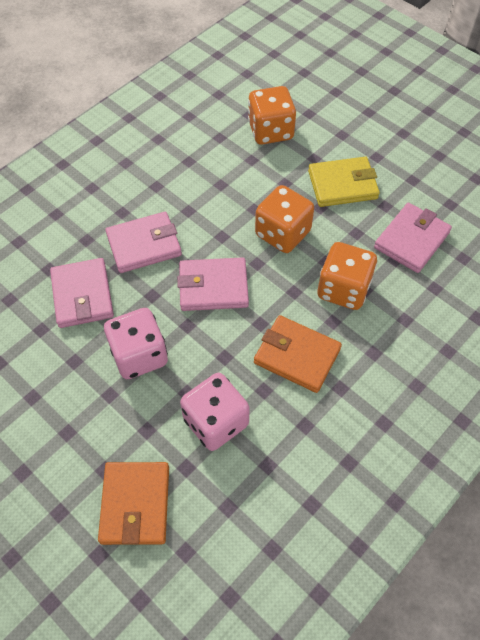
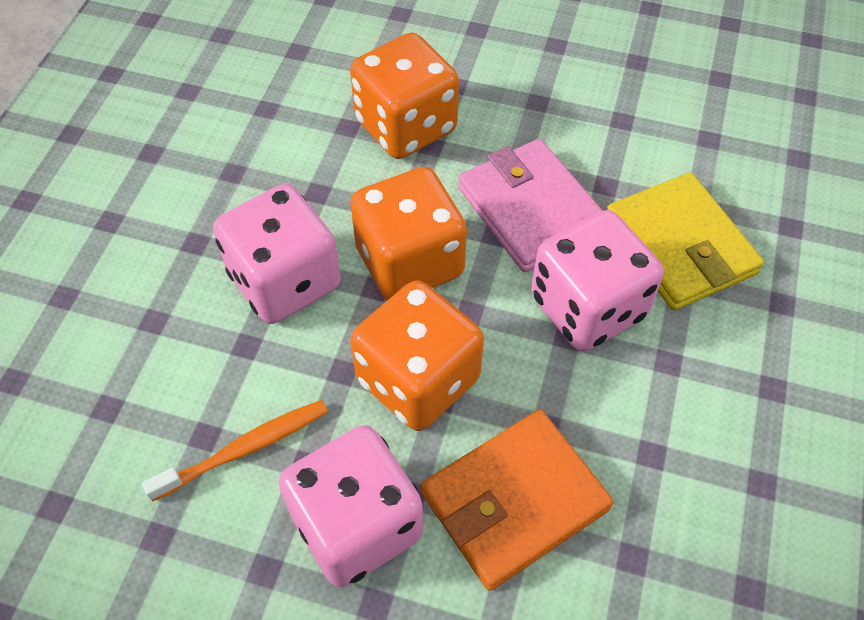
orange toothbrush: none = 0 -> [142,400,328,502] = 1
orange wallet: [98,462,169,545] [254,315,342,393] = 2 -> [421,410,613,591] = 1
pink dice: [104,308,168,379] [180,373,250,451] = 2 -> [213,184,341,324] [279,425,423,587] [531,210,664,352] = 3
pink wallet: [50,258,114,328] [105,212,182,273] [177,257,249,311] [374,203,452,273] = 4 -> [458,139,603,272] = 1

